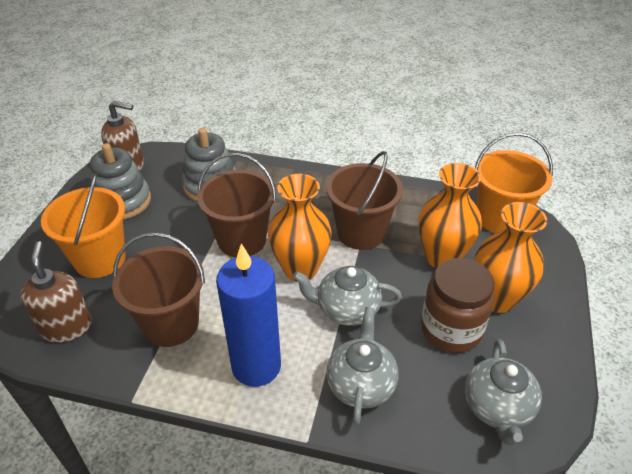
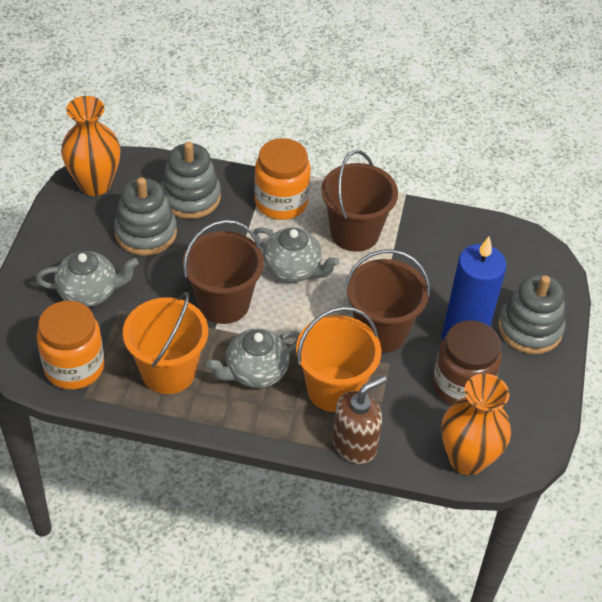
brown soap dispenser: [20,241,92,343] [101,101,144,171] = 2 -> [332,376,387,464] = 1
grey stacking toy: [90,143,151,219] [182,128,236,201] = 2 -> [114,177,177,256] [161,142,221,219] [498,274,565,354] = 3
orange jar: none = 0 -> [37,301,104,390] [254,138,311,220] = 2
orange vase: [268,174,332,282] [418,163,482,268] [474,202,547,313] = 3 -> [61,96,121,196] [441,374,511,475] = 2

